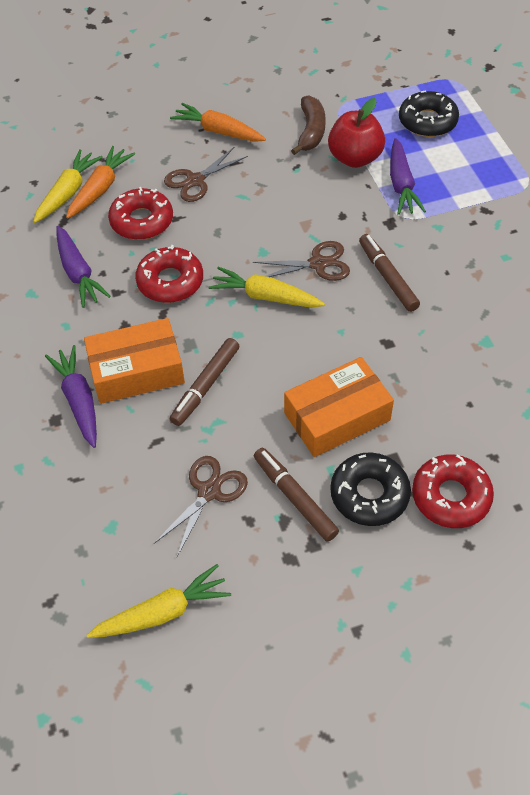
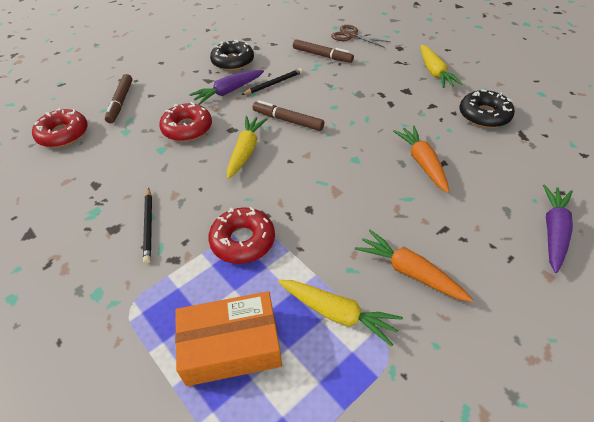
black pencil: none = 0 -> [143,188,152,264] [242,68,303,95] = 2
brown banana: [291,95,326,155] = 1 -> none = 0
brown scissors: [154,456,248,557] [164,147,248,202] [253,241,350,281] = 3 -> [331,25,391,48] = 1
orange box: [84,318,185,404] [284,357,394,457] = 2 -> [175,291,282,386] = 1
purple carrot: [45,345,97,448] [56,226,111,308] [390,138,426,215] = 3 -> [189,70,264,105] [543,185,573,273] = 2
red apple: [328,98,385,168] = 1 -> none = 0

